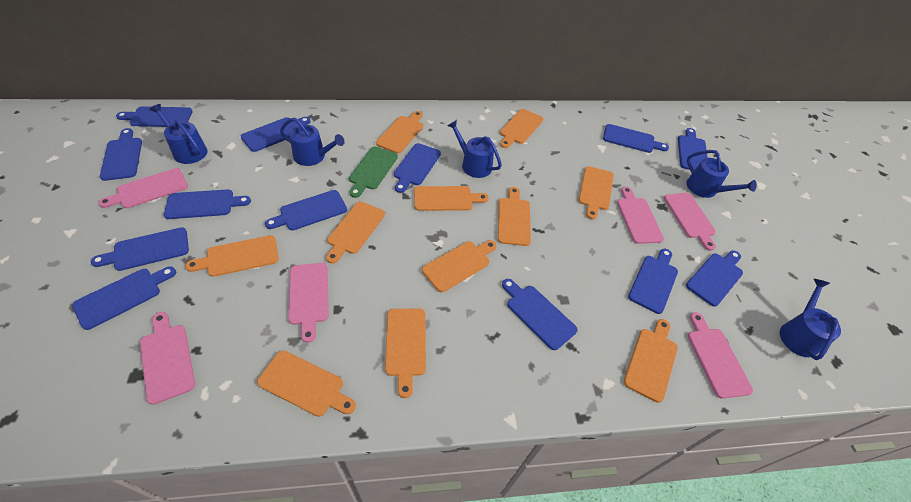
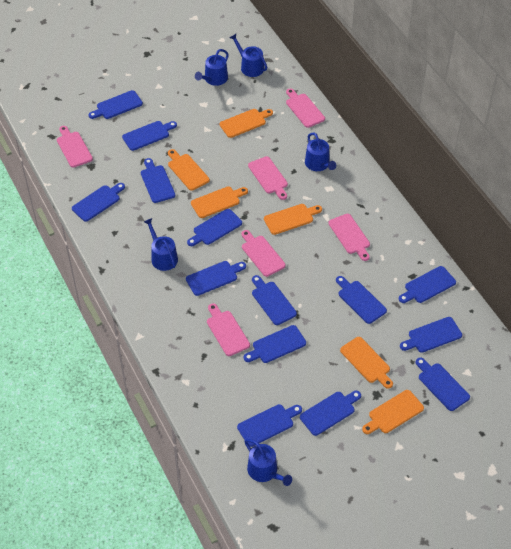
blue cutting board: [72,266,176,330] [91,227,189,271] [100,128,142,181] [116,106,193,127] [164,189,251,219] [241,117,311,152] [265,190,347,230] [394,143,441,193] [502,279,578,350] [603,124,669,153] [628,249,678,314] [678,128,708,170] [686,250,743,307] = 13 -> [72,183,125,222] [89,90,143,119] [122,121,177,151] [141,158,175,203] [186,261,246,296] [187,209,242,246] [237,404,302,447] [244,325,306,363] [252,275,297,325] [300,391,361,436] [336,276,387,324] [399,266,456,303] [400,317,462,353] [416,358,470,411] = 14
green cutting board: [349,147,398,198] = 1 -> none = 0
orange cutting board: [185,235,279,277] [257,350,356,417] [326,202,385,264] [376,111,423,154] [385,309,426,398] [414,186,489,211] [422,240,497,292] [498,187,531,246] [500,109,543,148] [579,166,614,219] [624,319,678,403] = 11 -> [168,149,210,191] [191,186,248,218] [220,109,273,138] [264,204,322,235] [340,337,393,389] [362,390,424,434] = 6

